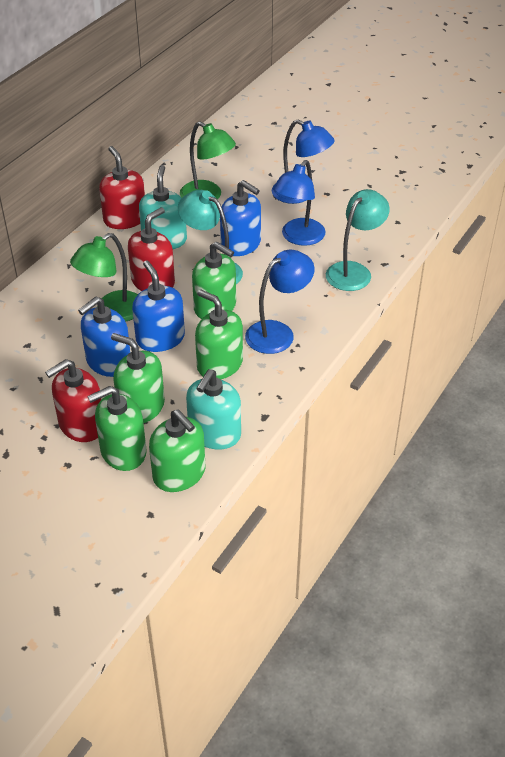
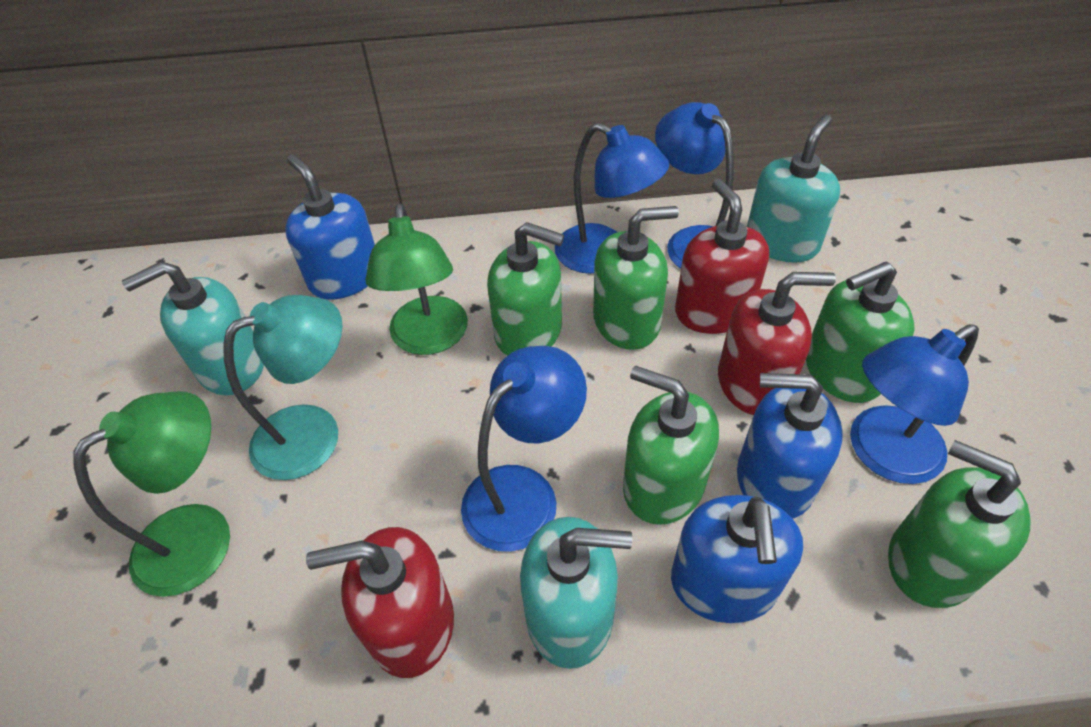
blue lamp: [245,250,315,354] [272,120,335,204] [273,160,326,246] = 3 -> [461,346,587,552] [555,123,669,274] [655,102,734,269] [850,324,979,484] = 4
turquoise lamp: [178,190,243,284] [326,189,390,291] = 2 -> [223,295,343,480] = 1
turquoise soap dispenser: [139,165,187,249] [186,369,241,450] = 2 -> [122,261,264,395] [520,517,632,669] [747,115,840,263] = 3

